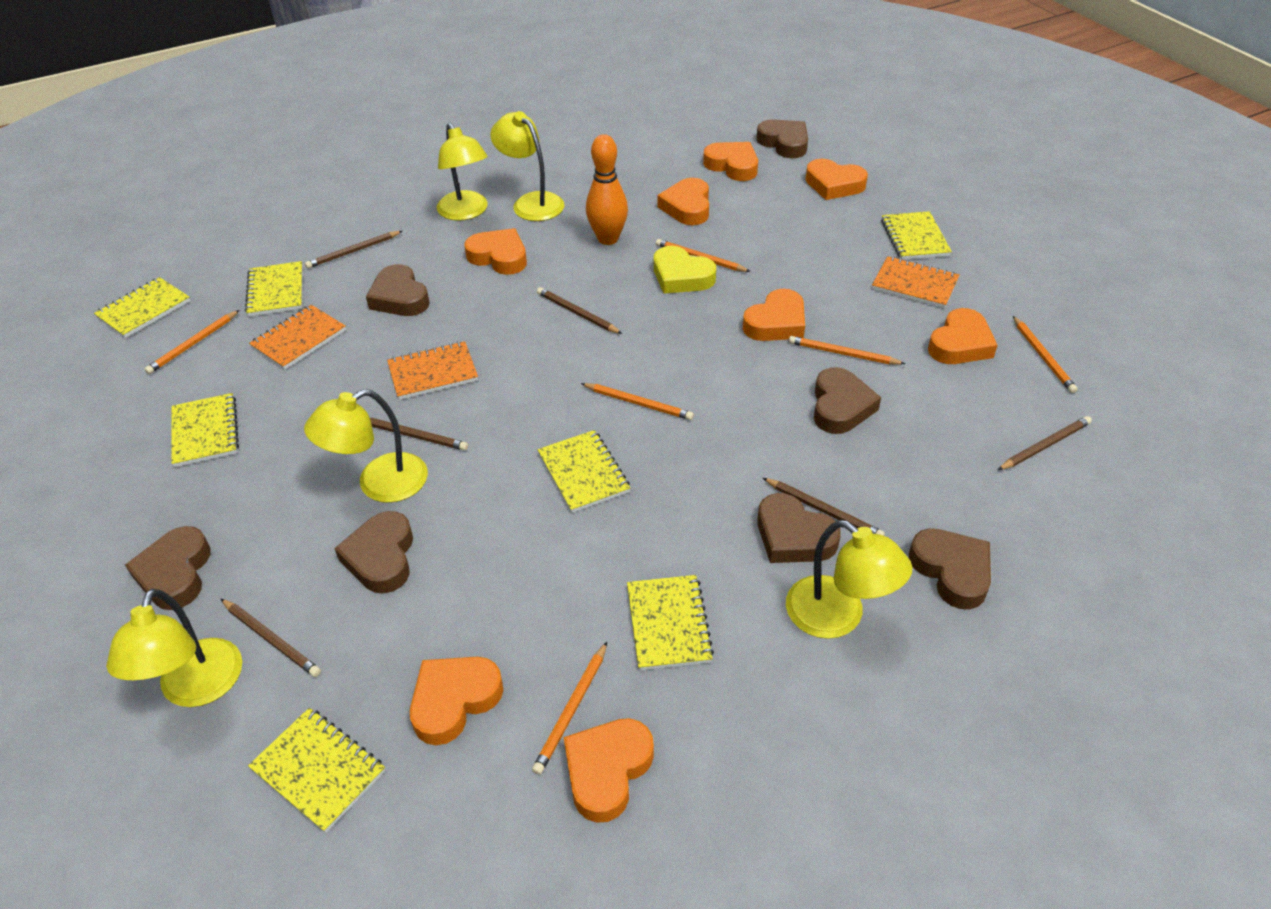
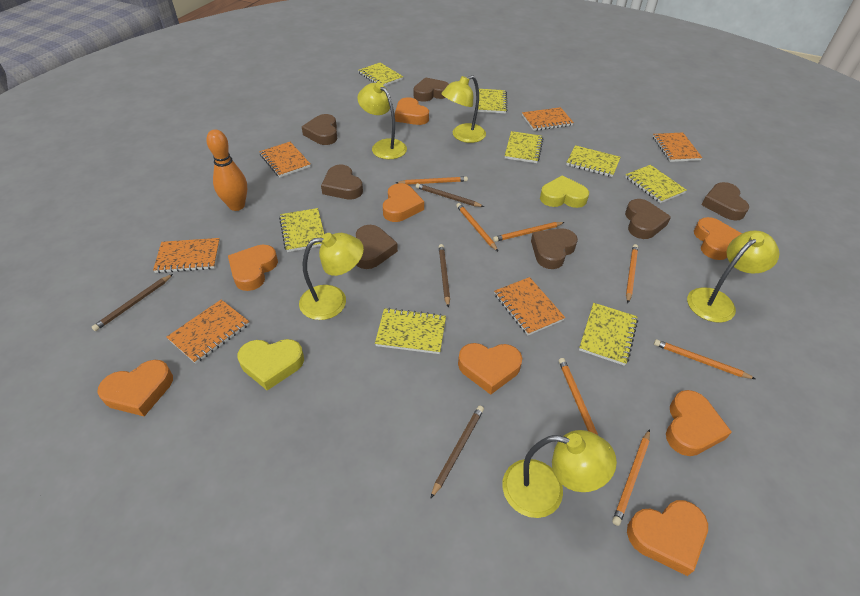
brown pencil: [221,599,321,677] [305,231,402,269] [370,418,468,451] [537,287,622,334] [763,478,885,536] [998,416,1092,470] = 6 -> [92,274,173,331] [416,183,484,207] [430,406,484,499] [439,244,450,308] = 4
orange notebook: [249,305,346,370] [387,341,478,400] [872,256,960,308] = 3 -> [153,238,220,273] [167,300,249,364] [259,142,311,177] [494,277,565,335] [522,107,574,131] [653,132,702,162] = 6
orange pencil: [145,310,239,374] [532,642,607,775] [581,383,694,420] [656,239,751,272] [789,336,905,365] [1013,316,1078,393] = 6 -> [396,176,468,185] [456,203,498,251] [493,222,565,242] [559,358,598,435] [612,429,650,526] [626,244,638,303] [654,339,755,379] = 7
yellow heart: [654,246,716,294] = 1 -> [238,339,304,390] [540,175,589,208] = 2
yellow notebook: [94,277,190,338] [171,393,239,467] [245,261,303,316] [248,708,385,833] [538,430,630,513] [627,575,714,670] [881,211,952,260] = 7 -> [279,208,324,252] [358,63,403,86] [375,308,446,354] [478,89,507,114] [505,131,543,163] [566,145,621,177] [579,303,638,366] [625,165,687,203] = 8

